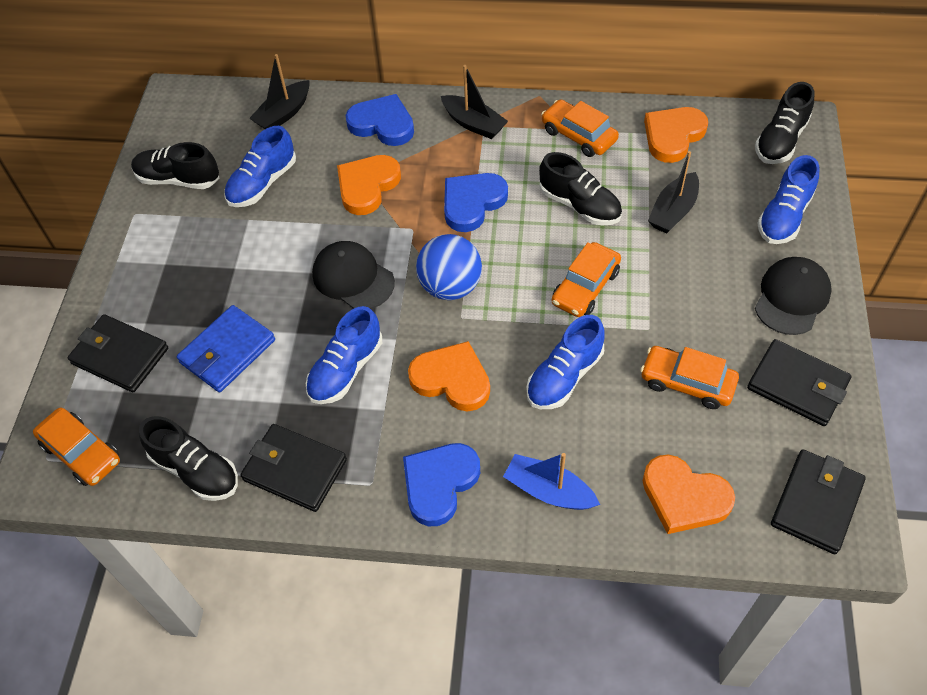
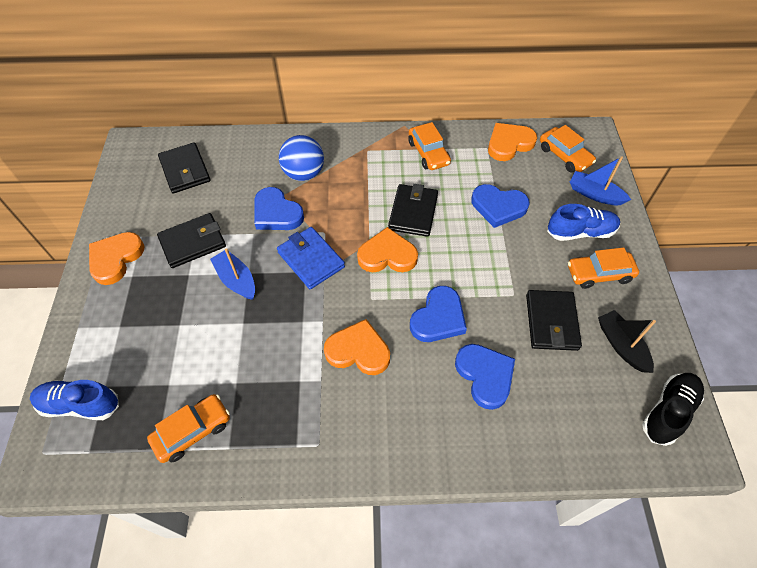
black boat: [249,54,309,129] [441,65,508,139] [648,151,699,233] = 3 -> [598,310,656,373] = 1
black cap: [312,241,395,309] [755,257,832,335] = 2 -> none = 0
black shoe: [131,142,220,189] [139,416,238,501] [539,152,622,226] [755,82,815,164] = 4 -> [642,373,704,446] = 1
blue boat: [503,453,600,510] = 1 -> [210,248,255,300] [570,156,631,205] = 2
blue heart: [345,94,414,146] [403,443,480,526] [444,173,508,232] = 3 -> [254,187,304,230] [410,286,467,342] [455,344,515,410] [471,184,530,228] = 4
blue shoe: [224,126,296,207] [306,306,382,404] [526,315,605,409] [758,155,819,244] = 4 -> [30,380,119,420] [547,204,620,241] = 2

